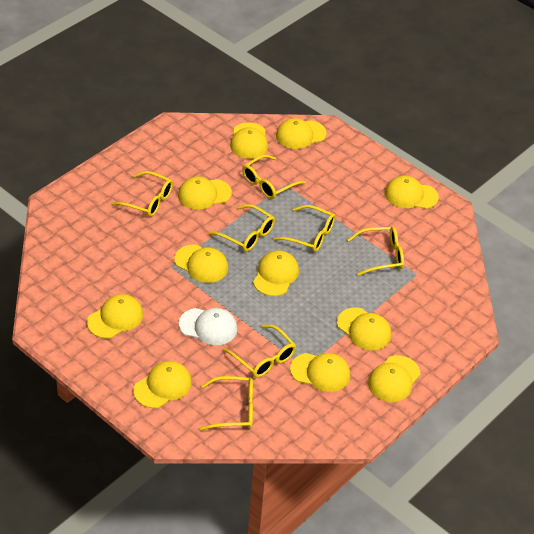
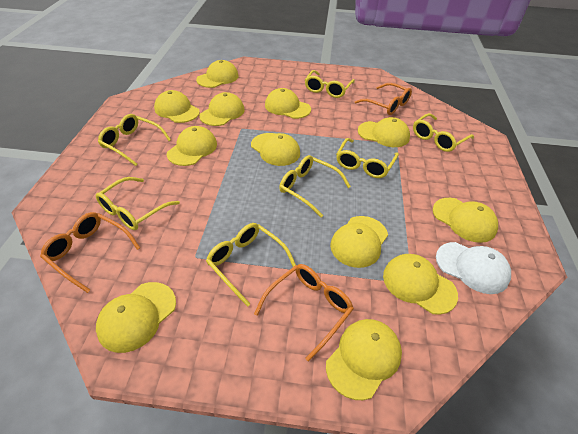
orange glasses: none = 0 -> [40,212,140,293] [254,264,354,362] [355,83,412,115] = 3
yellow cap: [87,294,143,339] [133,361,192,408] [175,245,228,283] [178,177,232,210] [230,122,268,159] [253,250,299,296] [276,118,327,149] [290,353,350,392] [337,307,391,351] [368,355,421,402] [385,176,439,209] = 11 -> [96,282,176,353] [154,90,200,123] [167,126,217,166] [196,60,239,88] [199,92,244,126] [251,133,300,166] [265,88,311,119] [326,319,402,400] [330,216,388,268] [358,117,410,147] [383,254,458,315] [433,198,498,243] = 12

